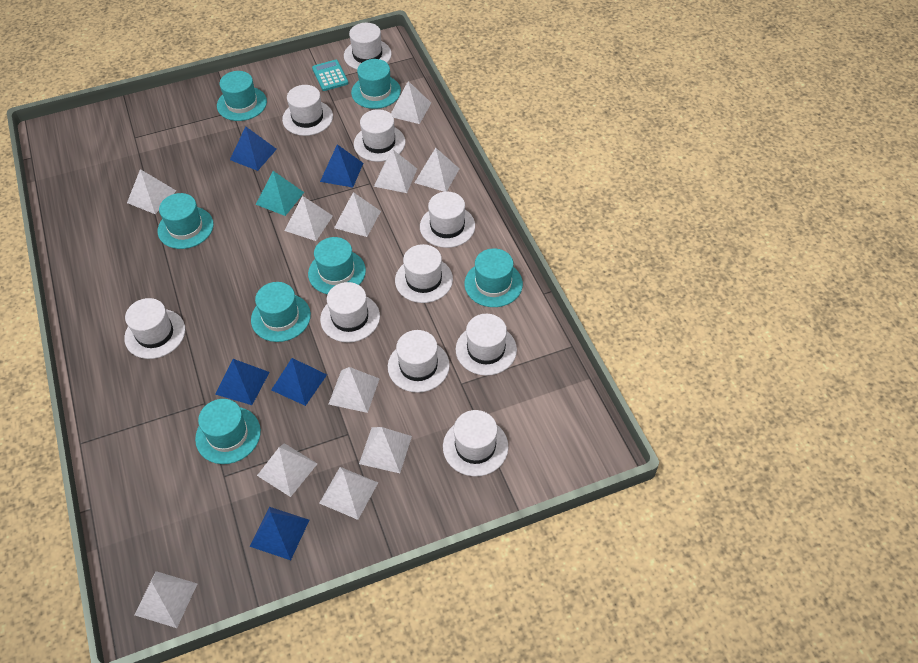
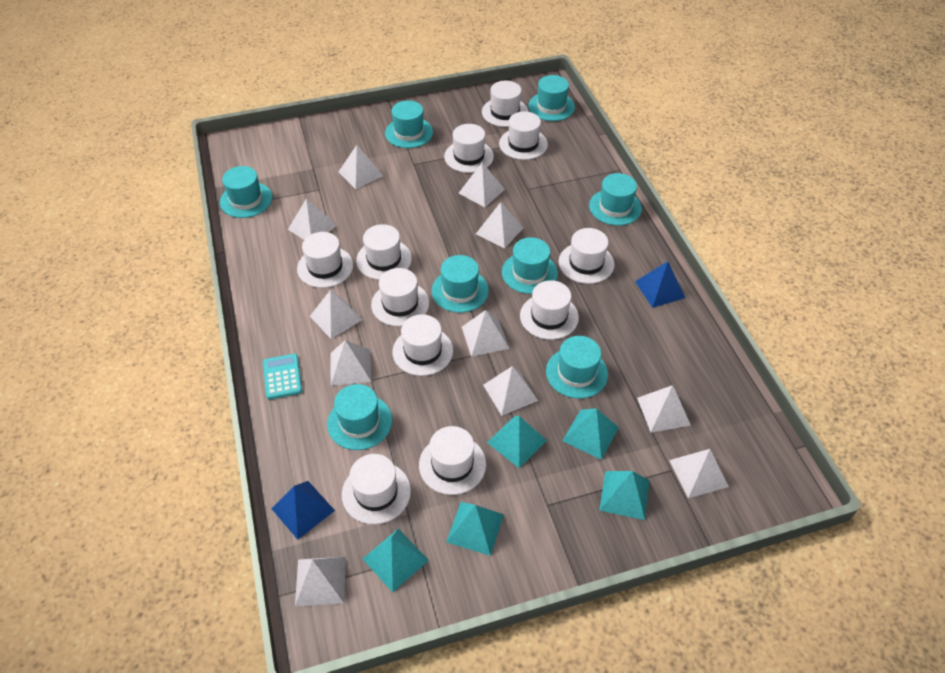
blue pyramid: [215,359,269,405] [230,126,277,171] [250,507,309,560] [271,358,327,406] [320,144,363,188] = 5 -> [271,481,335,540] [635,261,685,308] = 2
turquoise hat: [158,193,214,249] [195,399,261,464] [217,71,267,121] [251,282,311,342] [308,237,366,294] [351,59,401,109] [464,248,523,307] = 7 -> [220,166,272,218] [327,384,392,450] [385,100,433,148] [432,255,489,313] [502,237,558,294] [528,75,575,121] [546,336,608,399] [589,173,642,226] = 8
turquoise pyramid: [256,171,304,216] = 1 -> [363,529,429,592] [446,502,504,556] [487,416,547,468] [563,408,619,460] [599,471,649,520] = 5
white hat: [124,298,185,359] [282,85,333,136] [320,282,380,343] [344,23,392,70] [354,109,405,162] [388,330,450,393] [395,244,453,303] [420,192,475,248] [443,410,508,476] [456,314,517,376] = 10 -> [297,232,353,288] [342,454,411,525] [356,224,412,280] [371,268,429,326] [393,314,453,376] [419,426,486,495] [444,124,494,173] [482,81,529,127] [499,111,548,160] [520,280,579,340] [559,228,614,284] = 11

